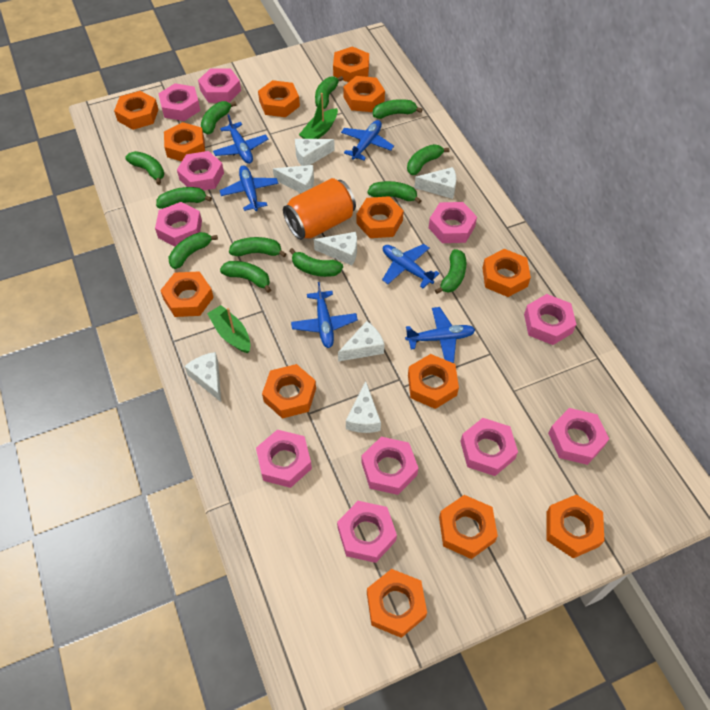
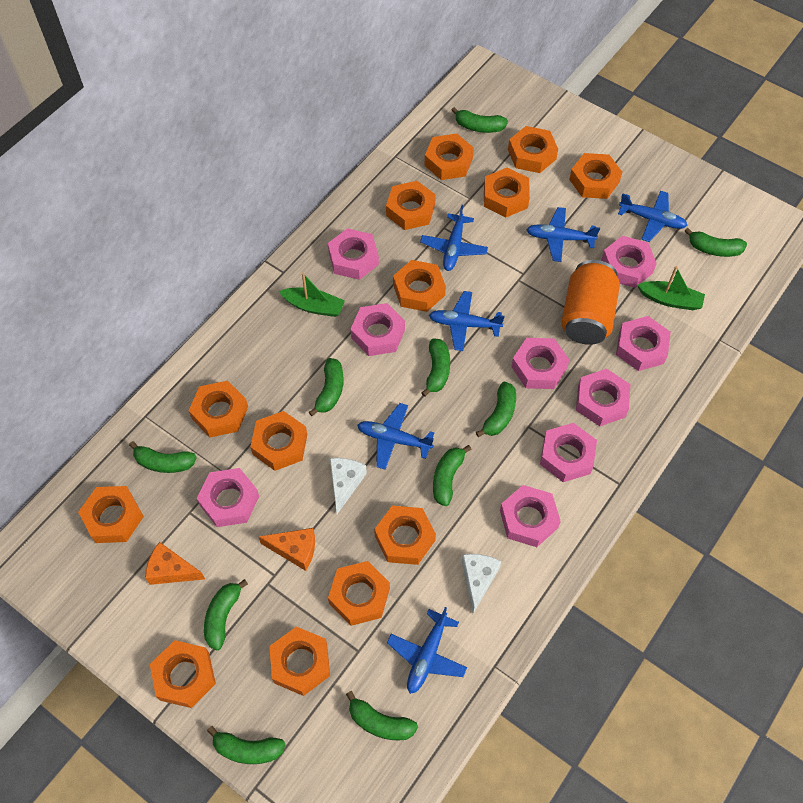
green banana: [125,151,164,185] [156,187,212,209] [169,232,218,269] [201,101,236,134] [220,261,271,293] [229,237,287,257] [289,248,343,277] [315,76,343,109] [368,181,422,203] [373,99,423,119] [407,144,450,175] [435,249,466,294] = 12 -> [129,441,197,473] [204,579,248,651] [207,726,286,764] [309,358,344,416] [346,691,418,740] [422,338,450,397] [433,445,472,506] [451,107,508,133] [476,382,516,437] [685,228,747,257] = 10
orange cheese: none = 0 -> [145,542,205,585] [258,528,315,571] = 2
pink nut: [155,202,202,247] [158,83,200,121] [177,151,224,190] [198,68,241,103] [256,429,312,488] [337,501,397,563] [361,437,418,495] [429,202,477,243] [460,418,518,476] [524,294,576,345] [548,408,609,465] = 11 -> [196,468,259,527] [328,228,379,280] [350,303,405,356] [500,485,561,547] [511,338,569,389] [540,423,597,482] [576,369,630,426] [601,236,657,288] [616,316,671,371] = 9
white cheese: [184,352,221,402] [273,165,314,193] [295,139,335,166] [314,232,357,265] [338,321,384,362] [346,381,381,433] [414,167,456,199] = 7 -> [330,458,367,514] [462,554,501,613] = 2

